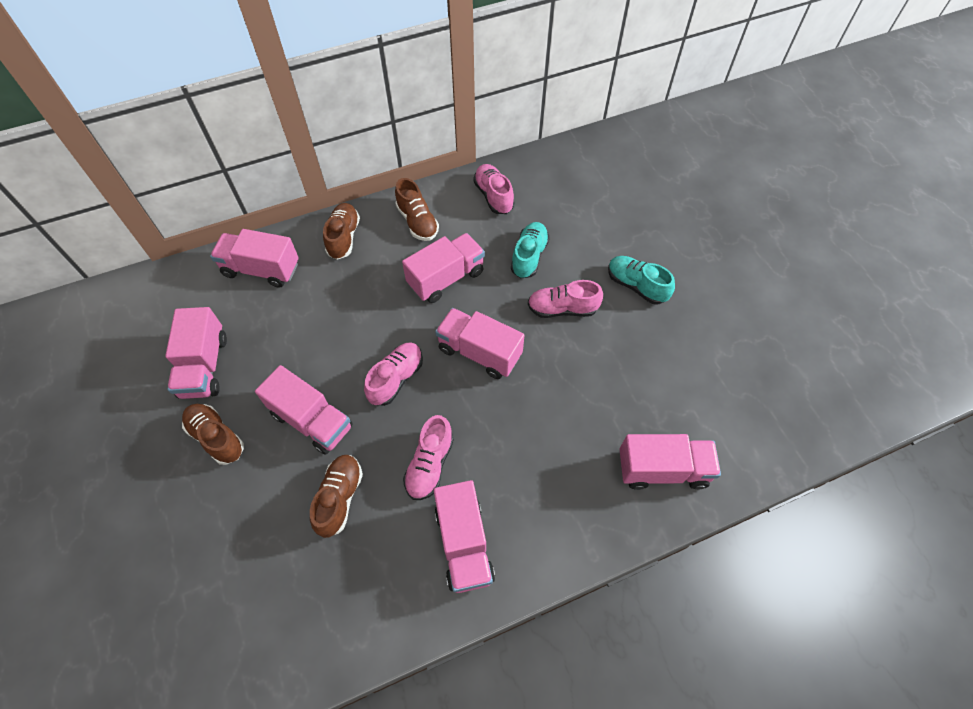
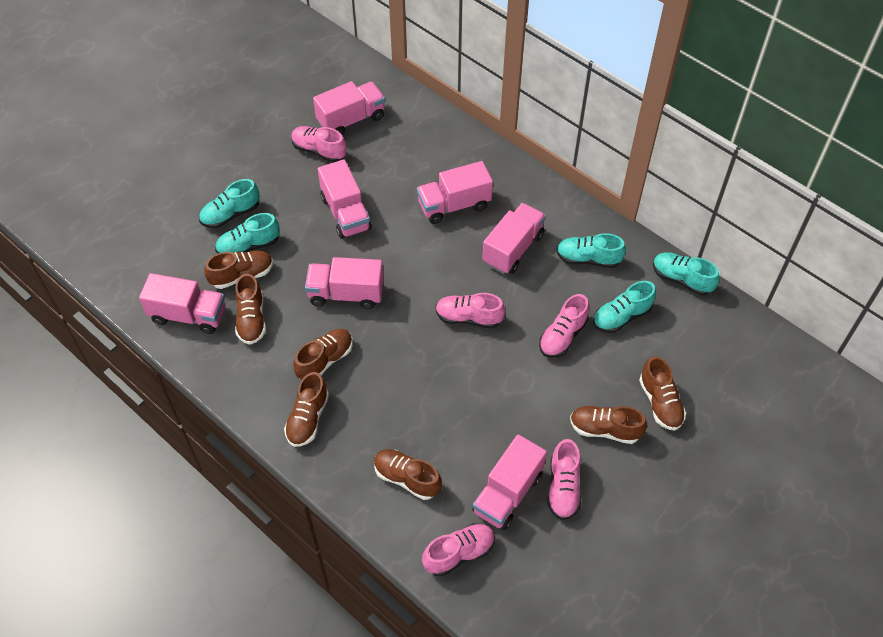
brown shoe: [182,404,244,465] [310,455,363,538] [323,203,360,260] [395,178,439,241] = 4 -> [204,251,273,289] [235,274,266,345] [284,372,329,447] [293,329,353,380] [374,449,442,500] [570,406,647,444] [639,356,686,430] = 7
pink shoe: [364,342,423,406] [403,415,454,500] [473,164,514,214] [528,280,603,318] = 4 -> [291,126,346,162] [422,523,495,576] [436,293,505,329] [539,294,589,358] [547,439,581,520] = 5
turquoise shoe: [511,222,550,278] [608,256,675,305] = 2 -> [199,179,260,228] [215,213,280,253] [556,233,626,268] [593,281,656,333] [653,252,720,295] = 5

